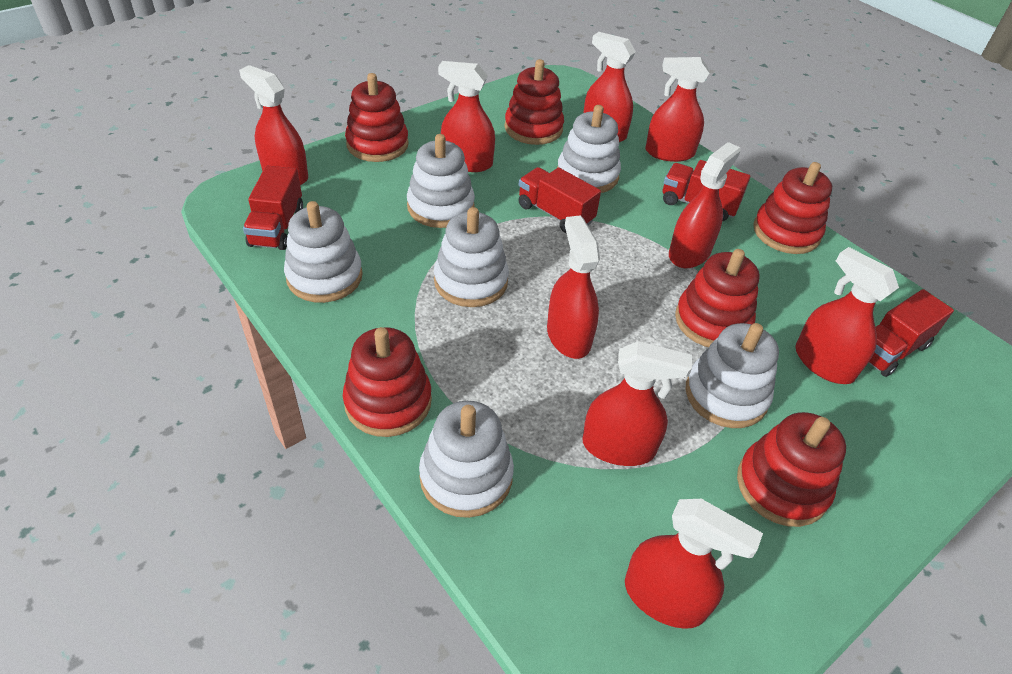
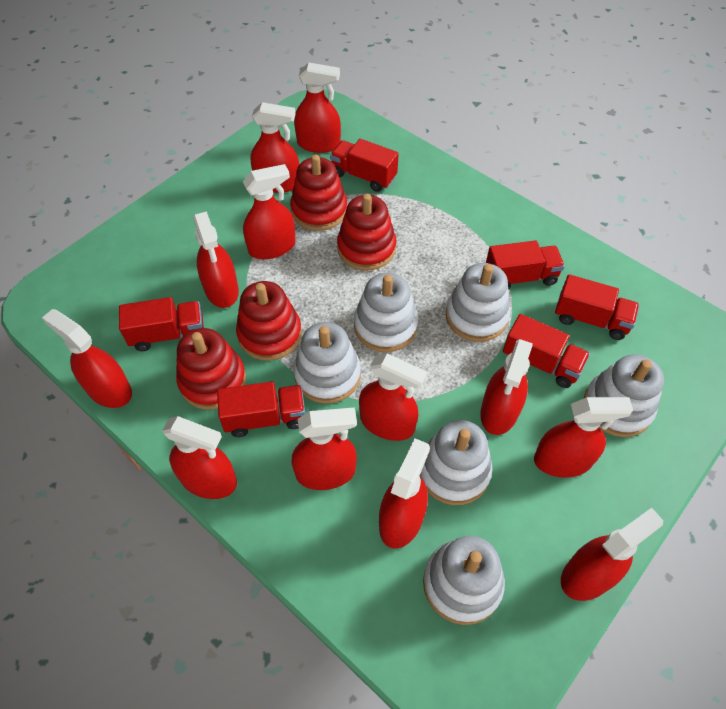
red spray bottle: [239,65,308,185] [438,61,495,172] [547,215,600,359] [582,341,692,466] [584,32,636,142] [625,499,763,629] [645,57,710,162] [669,142,740,268] [795,247,899,384] = 9 -> [42,309,132,408] [162,416,237,499] [193,211,239,308] [243,164,296,259] [251,102,299,193] [291,407,357,490] [294,62,341,153] [359,353,427,441] [379,438,430,548] [480,339,533,435] [534,397,633,477] [561,508,663,601] = 12
red stacking toy: [343,327,432,437] [345,73,409,162] [504,59,564,145] [675,249,760,347] [737,412,846,527] [753,162,832,254] = 6 -> [176,328,246,410] [236,281,302,361] [290,154,347,231] [337,194,396,271] = 4
red truck: [243,165,303,250] [518,167,601,234] [663,160,751,221] [868,289,954,377] = 4 -> [119,297,204,351] [217,382,305,437] [330,139,399,192] [486,240,565,290] [503,314,590,388] [555,274,639,340] = 6

